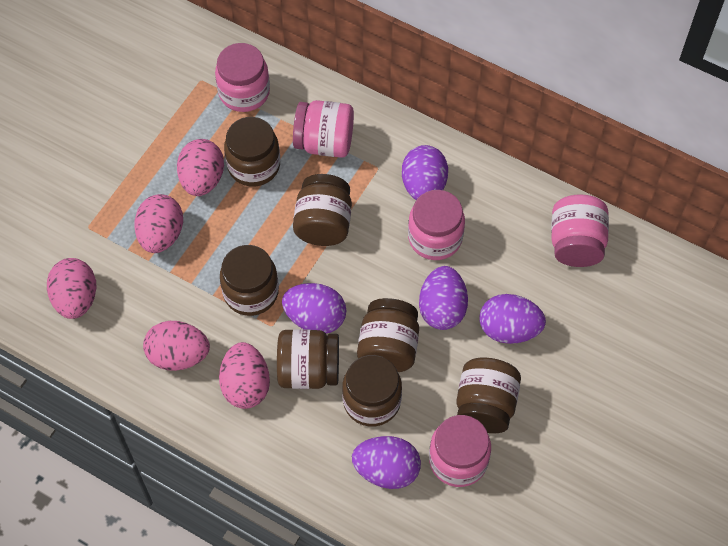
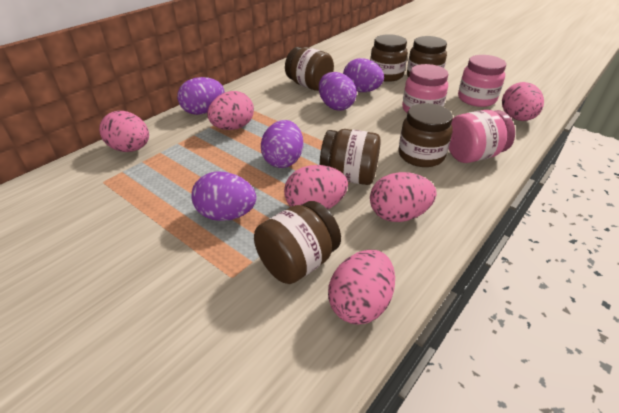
brown jar: [220,245,279,316] [224,117,280,187] [277,329,339,389] [293,174,352,246] [342,355,402,427] [357,298,419,372] [456,358,521,433] = 7 -> [254,201,341,284] [285,47,334,91] [320,129,381,185] [370,34,407,82] [398,103,453,167] [407,36,447,77] = 6
pink egg: [47,258,97,319] [134,194,183,253] [143,321,210,371] [177,139,224,196] [219,342,270,409] = 5 -> [99,111,149,152] [207,91,254,130] [284,165,348,209] [328,250,395,325] [370,172,437,222] [502,82,544,121] = 6
pink jar: [215,43,270,112] [293,100,354,158] [408,190,465,260] [429,415,491,487] [551,194,609,267] = 5 -> [402,64,448,113] [449,110,515,163] [458,55,506,107] = 3

